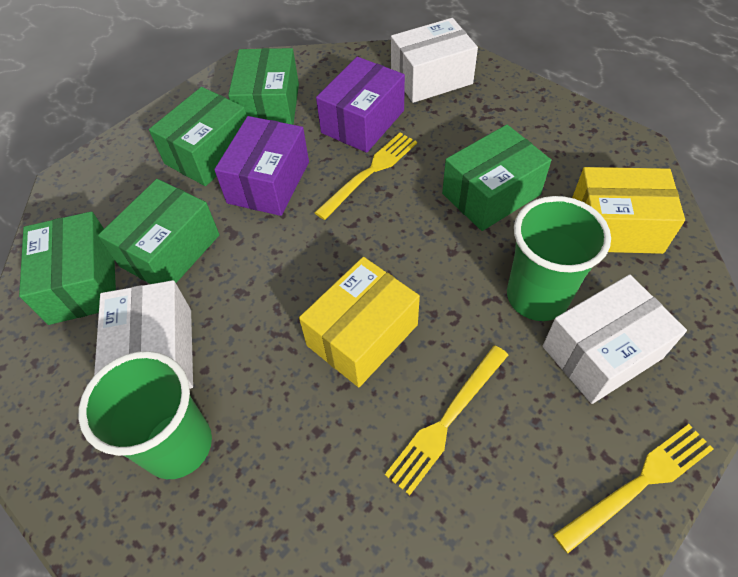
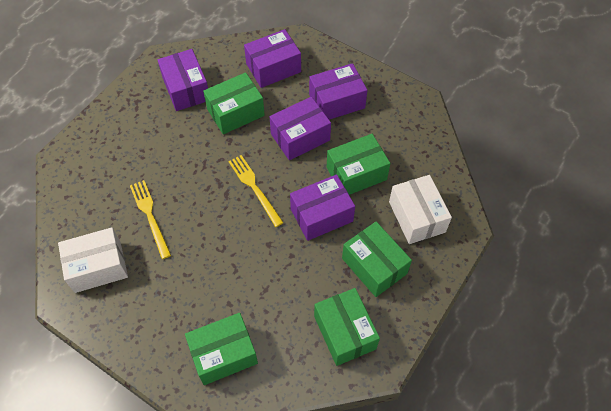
green cup: [78,351,212,479] [507,196,611,321] = 2 -> none = 0
purple box: [214,116,309,216] [316,57,405,153] = 2 -> [158,49,208,111] [244,29,301,88] [270,97,331,160] [290,174,355,241] [309,63,367,120] = 5
white box: [94,280,193,389] [391,18,478,103] [543,275,687,404] = 3 -> [58,227,128,293] [389,175,452,244] = 2
yellow box: [299,257,420,387] [572,167,685,254] = 2 -> none = 0
yellow fork: [314,133,417,220] [385,345,508,495] [553,424,714,554] = 3 -> [130,180,171,259] [228,155,284,227] = 2

